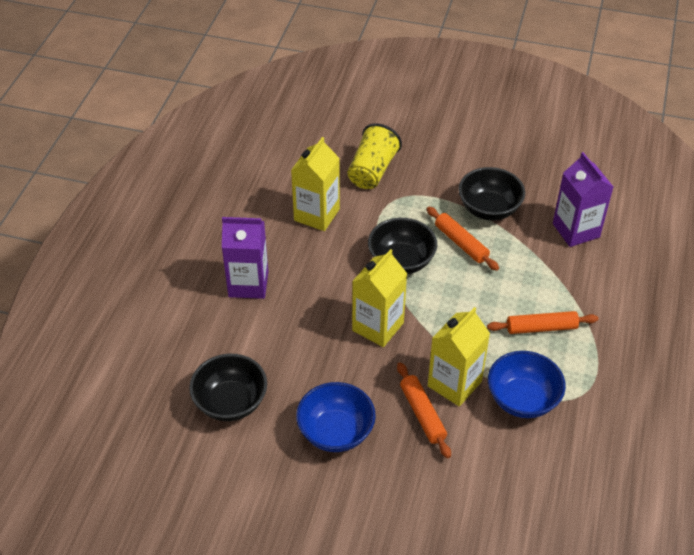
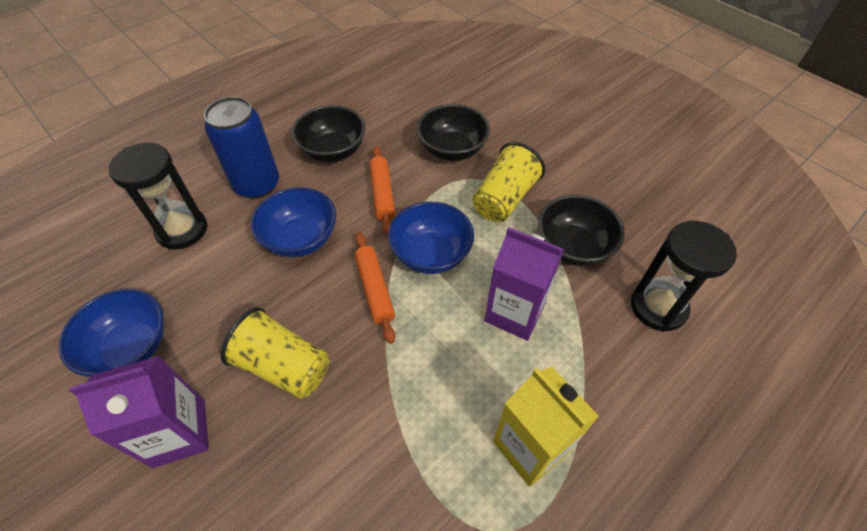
black hourglass: none = 0 -> [109,143,208,250] [631,221,737,332] = 2
blue bowl: [296,382,376,452] [488,351,566,418] = 2 -> [58,289,164,377] [251,187,336,257] [388,202,474,274] = 3
blue can: none = 0 -> [204,97,279,199] = 1
orange rolling pin: [397,362,451,458] [426,206,499,271] [487,311,598,334] = 3 -> [355,232,395,344] [369,146,395,235] = 2
yellow carton: [291,137,340,231] [352,249,407,347] [428,307,490,407] = 3 -> [493,367,599,487] = 1
yellow cup: [347,123,402,189] = 1 -> [220,307,329,399] [472,142,545,222] = 2

